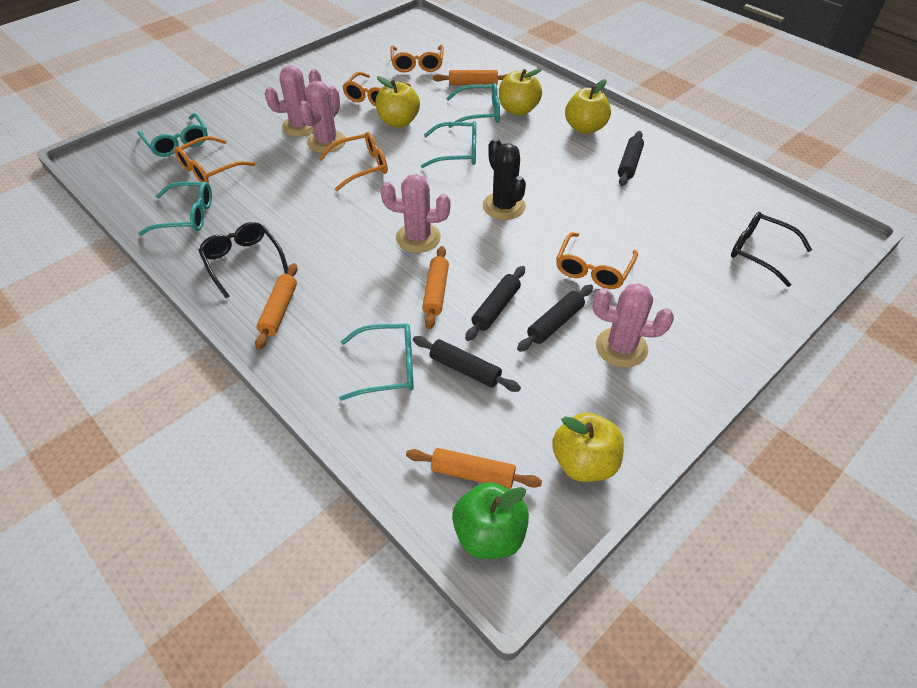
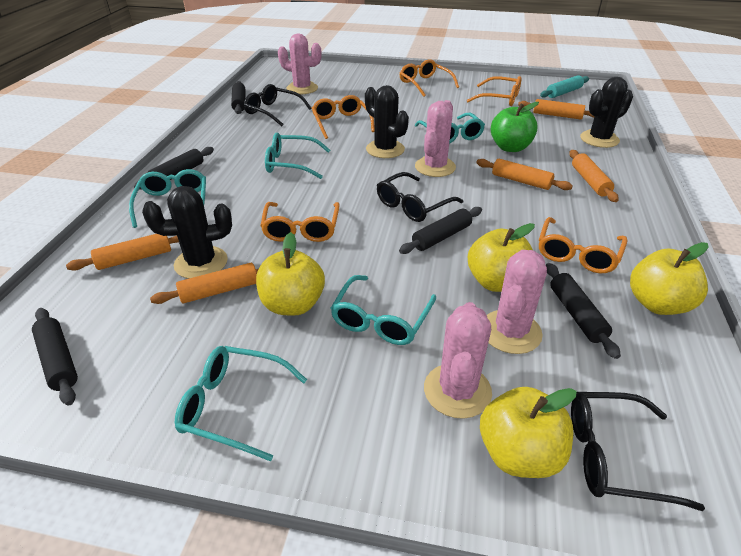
black cactus: [483,138,526,220] = 1 -> [142,186,232,279] [365,85,409,158] [580,77,633,148] = 3
black glasses: [198,222,288,298] [731,212,812,287] = 2 -> [244,84,312,126] [377,172,463,222] [571,392,705,511] = 3
black rolling pin: [413,336,521,392] [465,266,525,341] [517,285,593,352] [618,131,644,186] = 4 -> [32,308,78,405] [134,147,214,190] [231,81,245,114] [399,207,482,254] [546,263,621,359] = 5
orange rolling pin: [255,263,298,350] [406,448,542,489] [422,246,449,329] [433,70,507,85] = 4 -> [66,234,179,271] [150,263,258,304] [476,159,573,190] [518,99,595,120] [569,150,619,202] = 5
turquoise rolling pin: none = 0 -> [540,75,589,98] = 1

